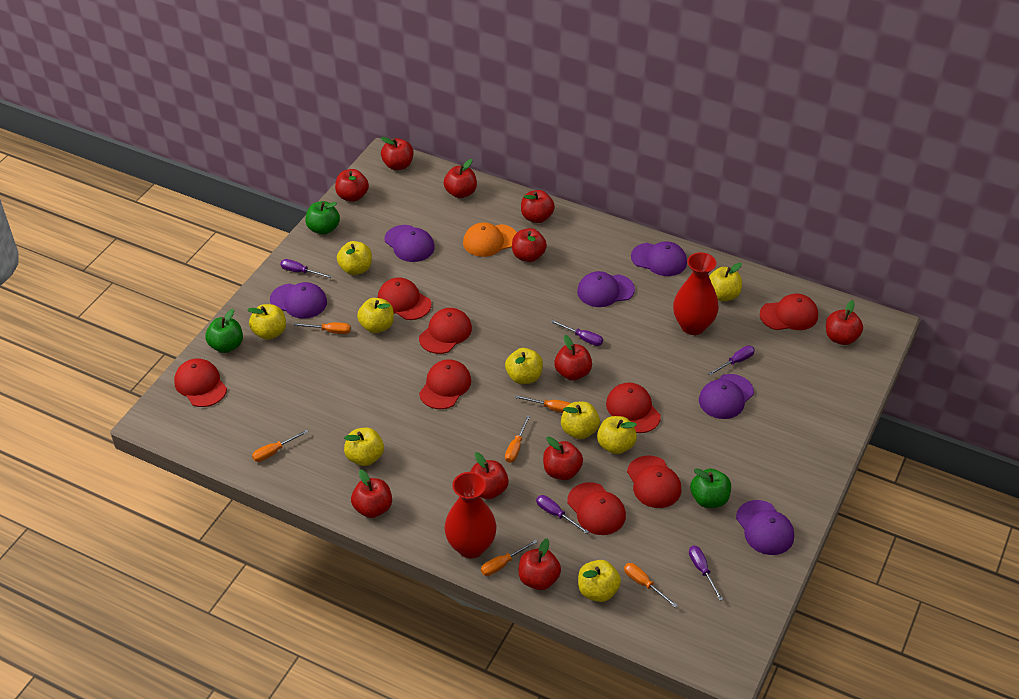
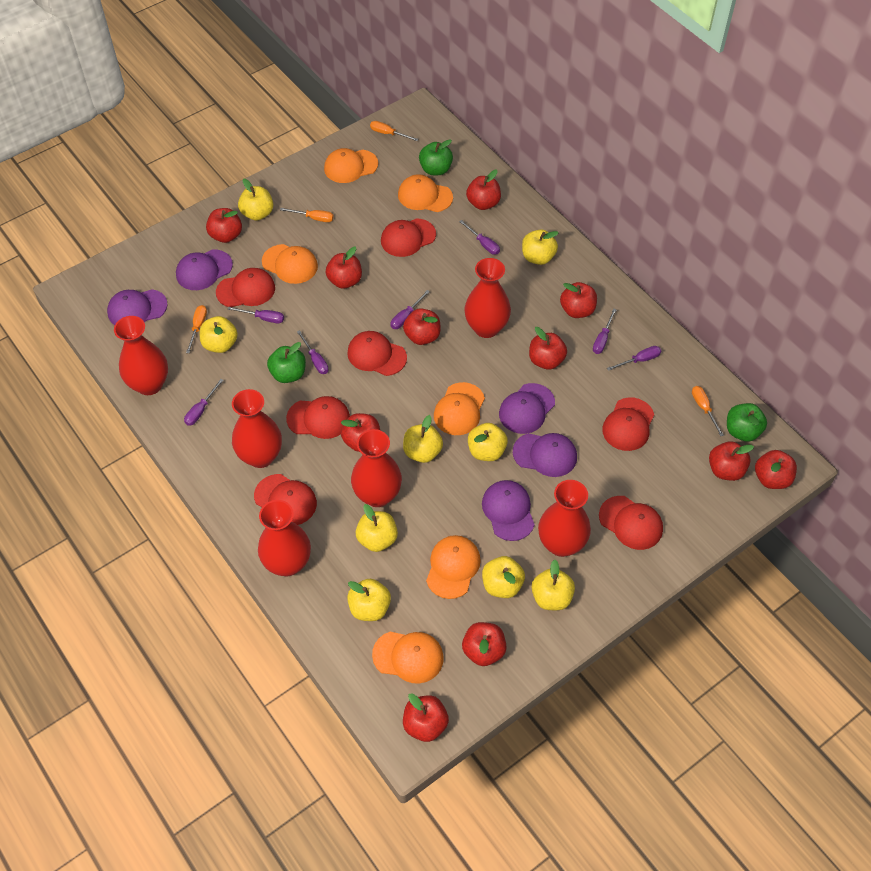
orange cap: [463,222,517,257] = 1 -> [262,244,318,284] [324,148,378,183] [372,632,444,684] [398,174,453,212] [426,535,481,599] [434,382,485,435] = 6
orange screwdriver: [252,429,309,462] [293,322,351,334] [481,540,538,576] [505,415,530,463] [515,395,570,413] [624,563,678,607] = 6 -> [186,305,207,353] [280,208,334,222] [370,121,418,141] [692,386,724,436] = 4
purple cap: [270,282,327,319] [384,225,435,262] [577,271,635,307] [631,241,687,276] [699,374,754,419] [736,500,794,555] = 6 -> [107,289,168,325] [176,250,233,290] [482,480,535,541] [499,383,555,434] [513,433,577,477] = 5
purple screwdriver: [280,259,332,278] [536,495,589,534] [551,320,603,346] [689,546,723,601] [708,346,755,376] = 5 -> [184,379,224,426] [228,307,284,323] [297,330,329,374] [390,290,430,329] [459,220,500,255] [593,308,617,354] [607,346,661,371] = 7
red cap: [174,358,227,407] [378,277,431,320] [419,308,472,354] [419,359,471,409] [567,482,626,535] [606,383,661,433] [627,455,681,508] [760,294,818,330] = 8 -> [216,268,275,307] [254,474,317,525] [286,396,350,439] [347,331,407,376] [381,218,436,257] [599,496,663,550] [602,397,654,451] = 7
red vase: [444,472,497,559] [673,252,719,335] = 2 -> [114,316,168,395] [232,389,282,468] [258,500,311,576] [351,429,402,507] [464,258,511,338] [538,480,591,557] = 6

